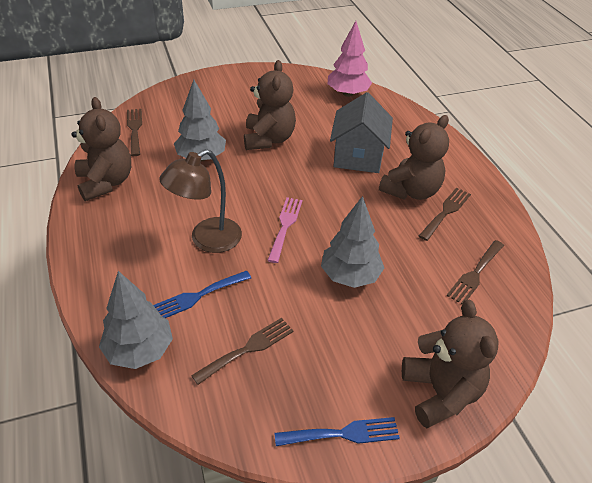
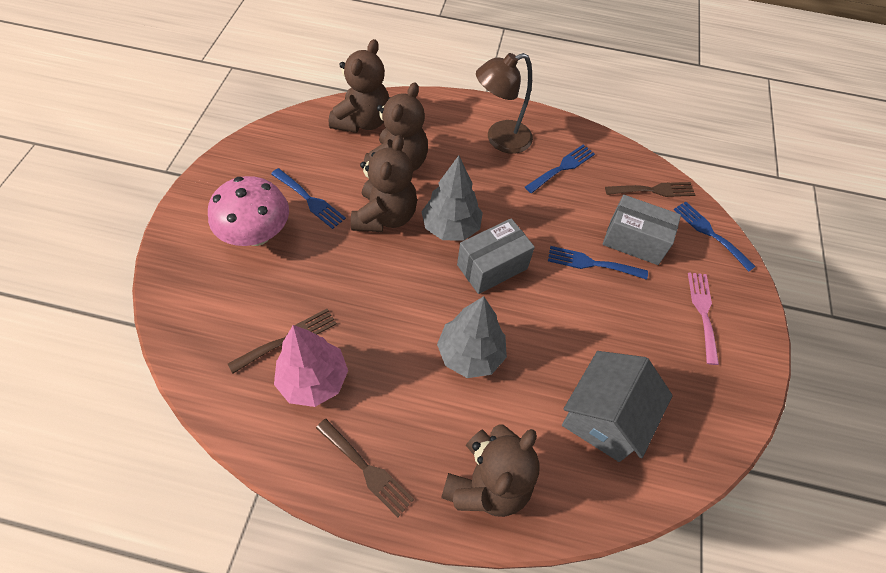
blue fork: [153,271,251,318] [274,417,400,446] = 2 -> [271,168,346,229] [525,145,595,193] [548,246,648,280] [674,201,756,271] = 4
brown fork: [127,109,142,156] [191,318,294,385] [419,188,471,241] [447,240,504,304] = 4 -> [228,309,337,373] [316,419,414,517] [605,182,695,197] = 3
grey box: none = 0 -> [457,218,535,294] [603,195,681,265] = 2
grey tree: [99,271,173,369] [174,80,226,161] [321,196,384,288] = 3 -> [421,155,483,241] [437,296,507,378] = 2
pink mushroom: none = 0 -> [208,176,289,246] = 1

